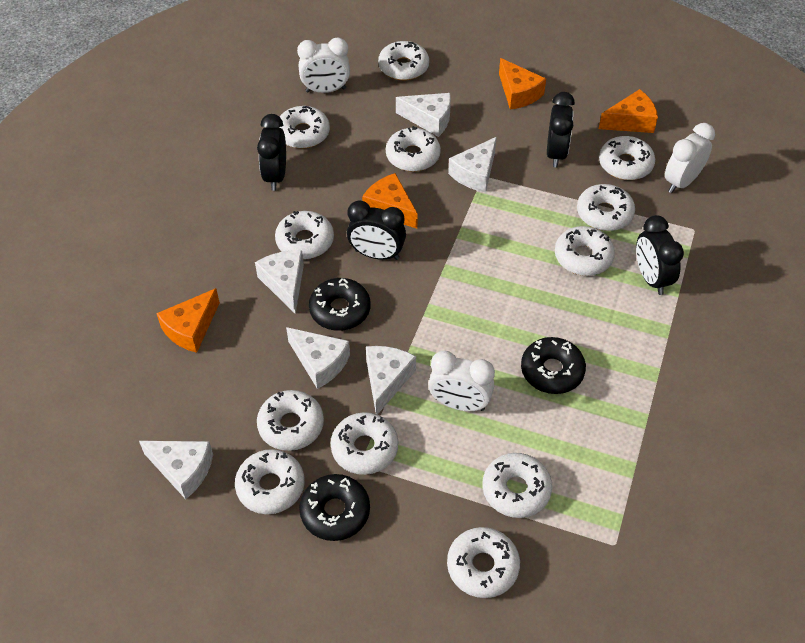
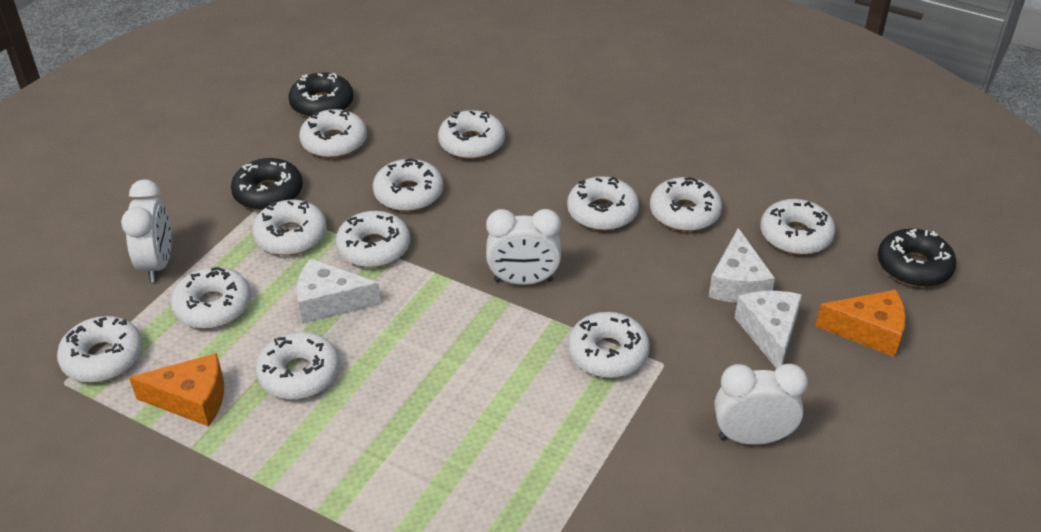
black clock: [257,114,286,191] [347,200,406,260] [547,92,575,167] [636,215,684,295] = 4 -> none = 0
orange cheese: [156,288,220,353] [362,173,418,229] [499,58,546,110] [599,89,658,133] = 4 -> [129,353,224,427] [815,289,906,357] = 2
white cheese: [139,441,213,499] [255,250,304,314] [286,327,350,389] [366,346,416,415] [396,93,451,137] [448,137,497,192] = 6 -> [297,258,381,324] [709,228,775,303] [735,291,802,368] = 3

